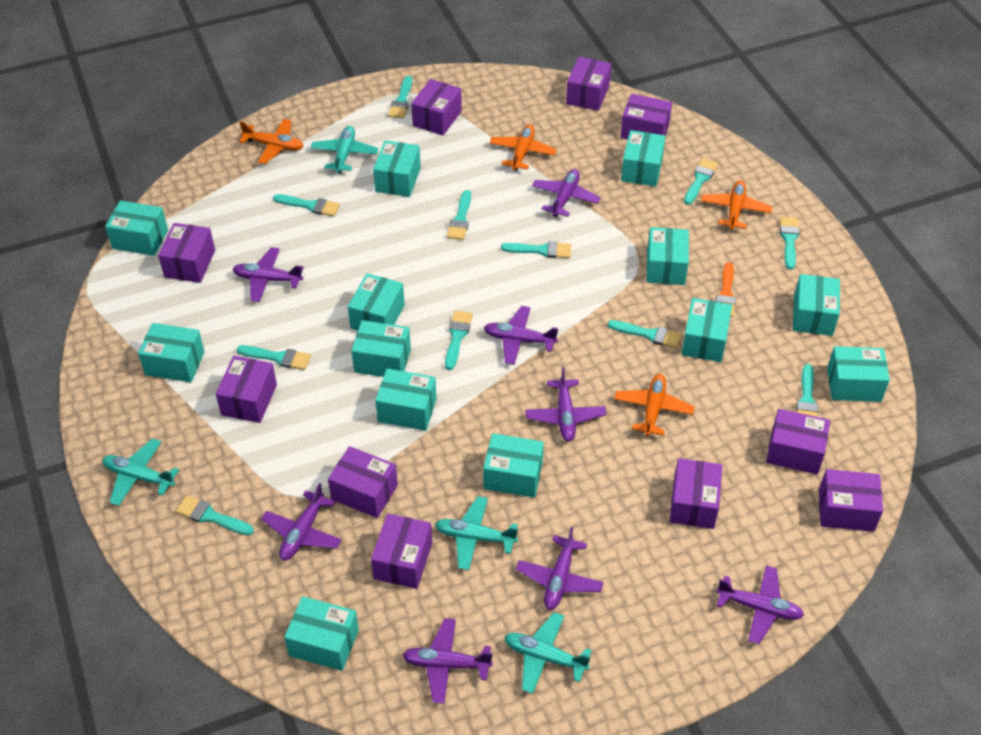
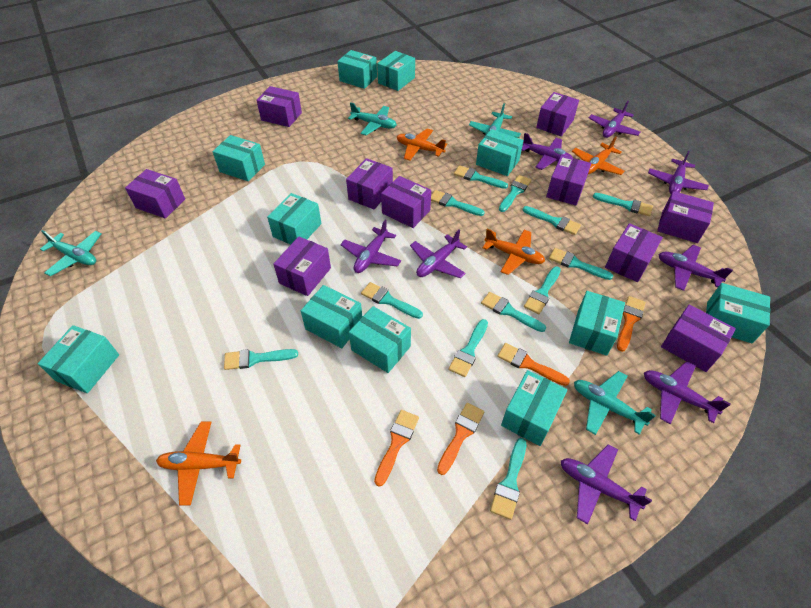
orange brush: [715,262,736,317] = 1 -> [374,410,419,487] [437,403,484,475] [497,343,570,386] [617,296,646,352] = 4
turquoise box: [105,201,168,256] [138,323,205,382] [284,596,359,671] [348,273,405,331] [351,320,411,377] [373,140,421,197] [375,368,436,431] [483,433,544,498] [621,130,666,187] [646,227,689,285] [681,298,732,362] [793,274,840,336] [827,346,890,402] = 13 -> [38,325,119,393] [213,135,265,181] [267,193,321,244] [301,285,362,348] [337,50,377,89] [349,306,411,373] [377,51,415,91] [476,129,524,176] [501,370,567,446] [569,291,625,356] [706,283,770,343] = 11
turquoise brush: [176,495,254,535] [237,345,311,370] [273,194,340,217] [388,76,412,118] [445,311,473,370] [447,190,471,240] [501,241,571,258] [608,320,682,348] [684,158,718,205] [780,217,799,270] [796,364,818,417] = 11 -> [224,349,298,370] [361,282,423,319] [431,190,485,216] [448,319,488,377] [454,165,508,189] [481,292,546,332] [490,438,526,520] [499,175,531,212] [523,206,581,235] [524,266,561,314] [549,248,613,280] [593,193,653,216] = 12

